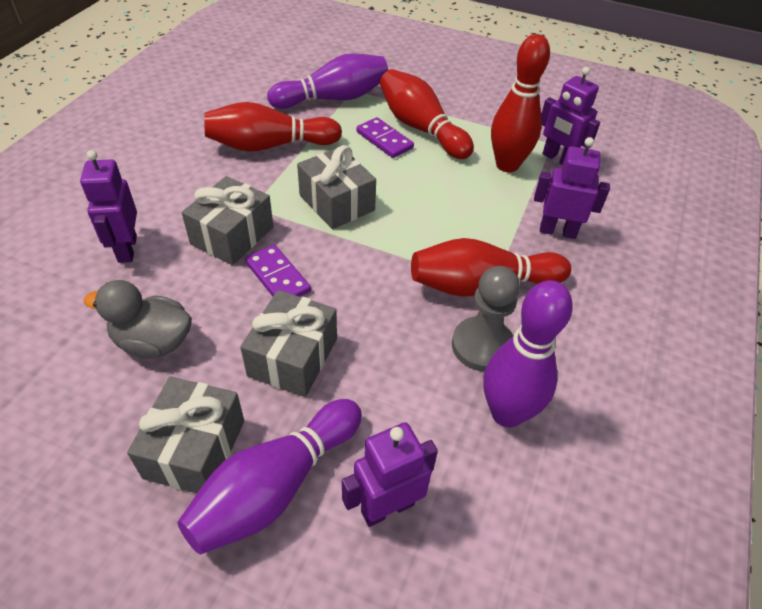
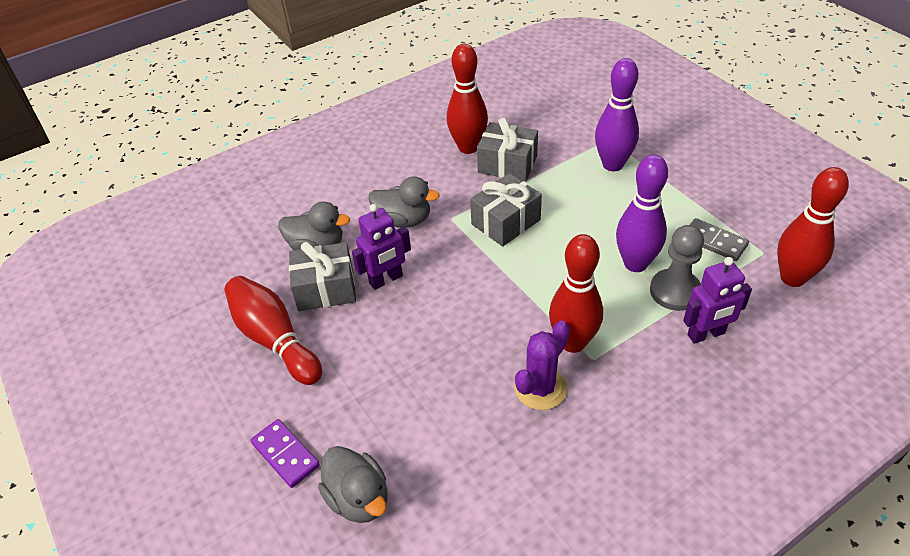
grey domino: none = 0 -> [690,218,749,261] = 1
grey duck: [83,280,192,359] = 1 -> [278,202,350,250] [318,446,388,523] [369,176,440,228] = 3
grey gift: [127,377,244,493] [182,176,273,265] [240,290,337,397] [297,145,376,229] = 4 -> [289,242,356,311] [470,173,542,247] [477,118,538,182] = 3
purple bowling pin: [177,399,362,555] [267,53,388,109] [483,280,573,427] = 3 -> [595,58,639,171] [616,155,668,272] = 2
purple cactus: none = 0 -> [515,321,570,410] = 1
purple domino: [245,245,311,297] [356,117,414,158] = 2 -> [251,419,320,488] = 1
purple robot: [80,150,137,263] [342,422,438,527] [534,137,610,239] [541,67,600,165] = 4 -> [352,204,411,290] [683,257,752,344] = 2

